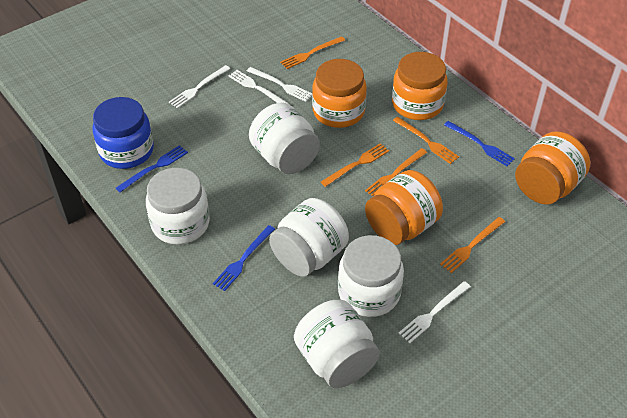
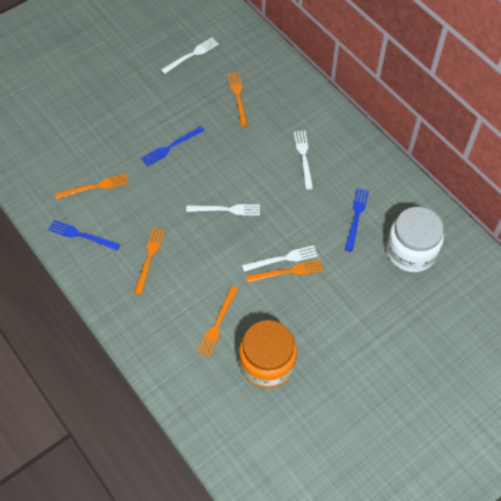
blue jar: [92,97,154,169] = 1 -> none = 0
orange jar: [312,59,367,128] [365,170,443,245] [392,52,448,120] [515,131,590,205] = 4 -> [239,320,297,388] = 1
white jar: [146,168,210,244] [249,103,320,174] [269,198,349,277] [294,300,380,388] [338,235,404,317] = 5 -> [386,207,444,272] = 1

